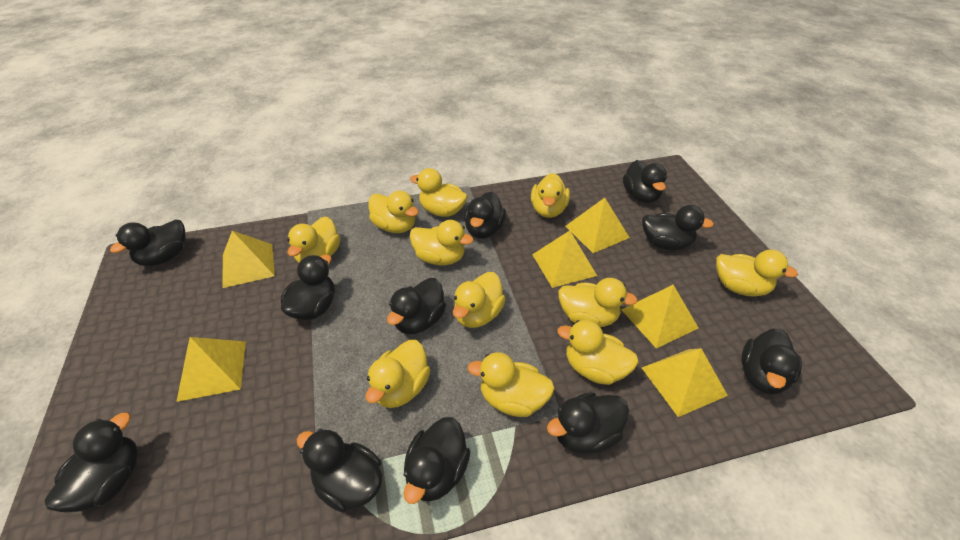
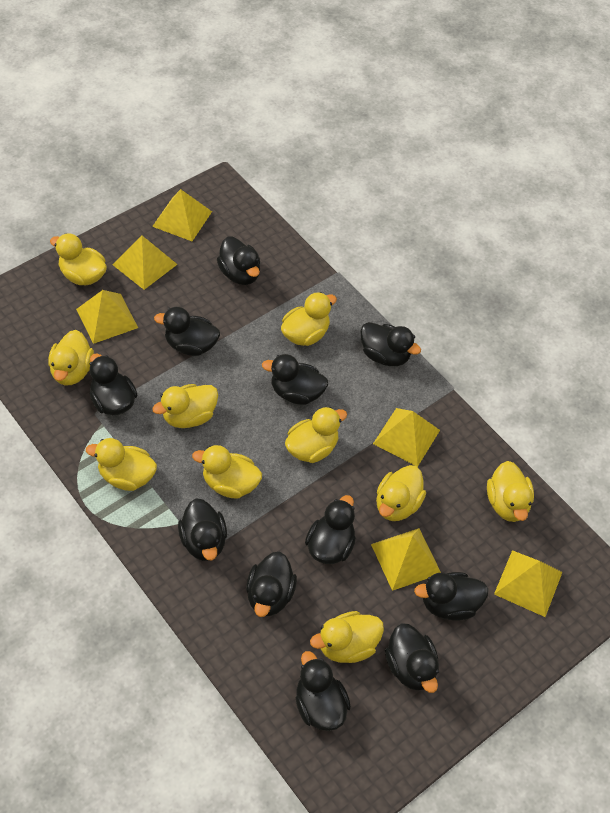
yellow duck: [287,216,340,263] [366,340,430,408] [369,191,419,233] [410,168,468,217] [410,220,474,265] [453,272,506,328] [467,352,555,417] [531,173,570,218] [557,320,639,385] [558,278,638,327] [716,250,798,297] = 11 -> [48,330,94,385] [50,233,107,286] [86,438,157,491] [152,384,218,428] [192,445,262,499] [281,292,337,346] [285,407,347,463] [310,611,384,663] [376,465,426,521] [487,461,534,522] = 10

